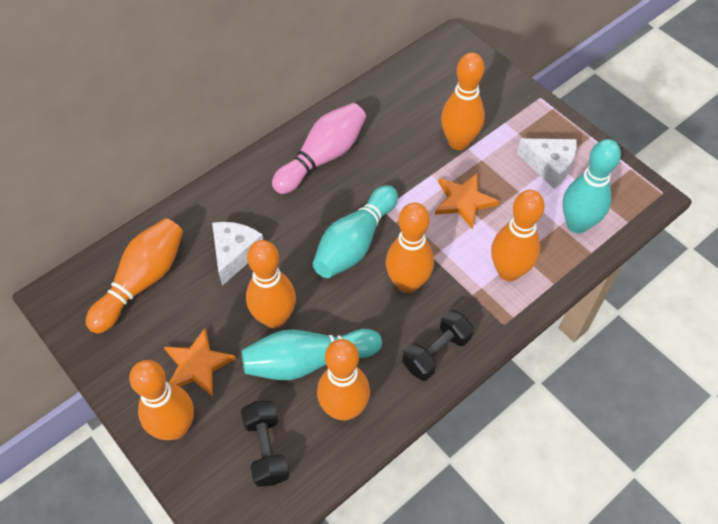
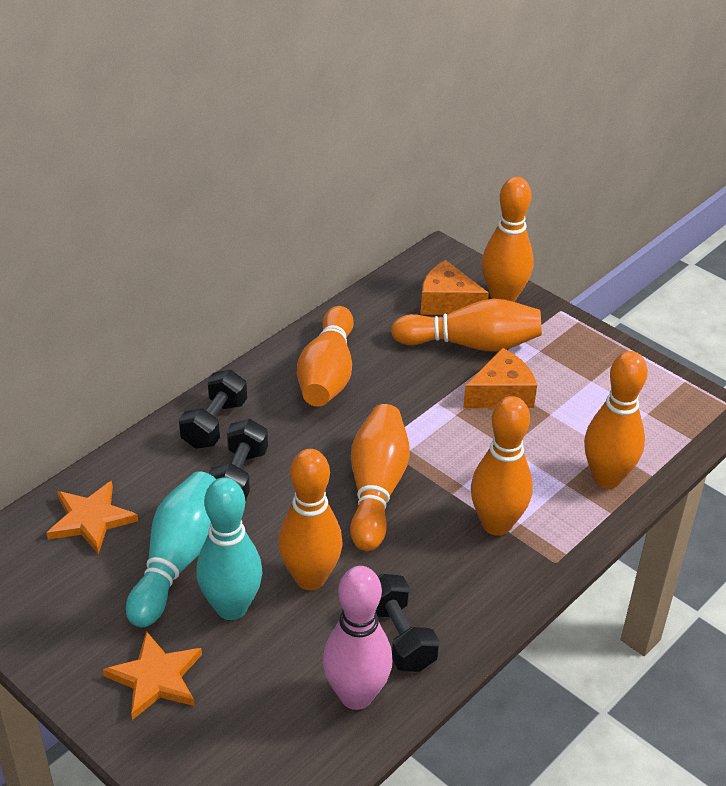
black dumbbell: [241,401,290,487] [402,310,474,381] = 2 -> [179,370,247,449] [209,419,268,501] [376,574,439,672] = 3
orange cheese: none = 0 -> [421,260,489,315] [463,348,537,408] = 2
turquoise bowling pin: [242,329,382,380] [312,185,398,278] [563,139,621,233] = 3 -> [126,471,216,628] [196,477,262,620] = 2
white cheese: [212,222,263,286] [517,139,577,189] = 2 -> none = 0

